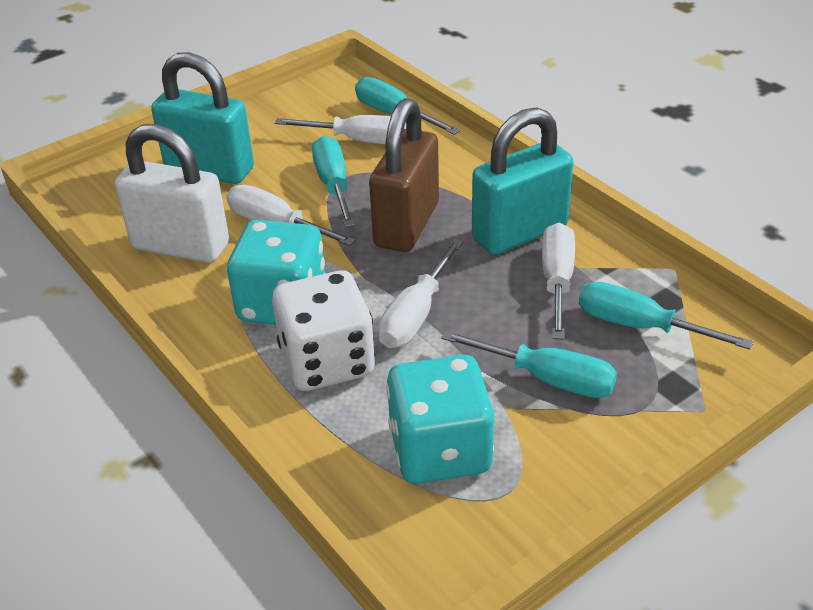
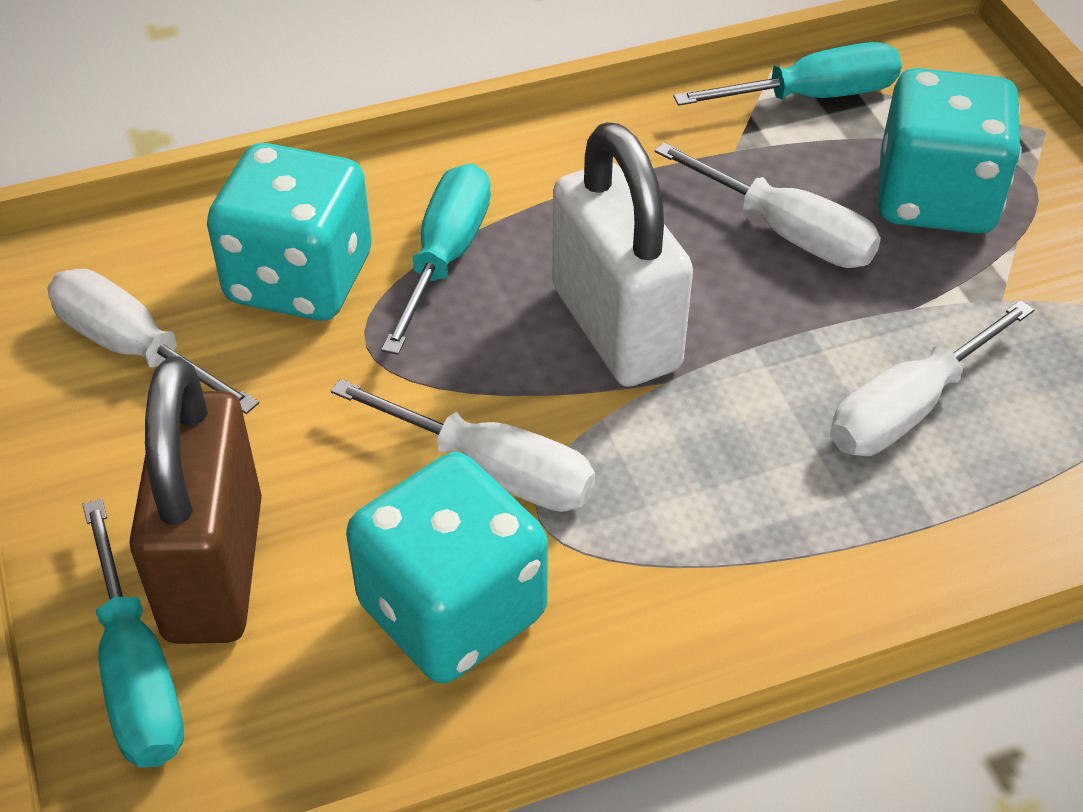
turquoise dice: [227,220,326,325] [386,355,494,484] = 2 -> [207,143,372,321] [346,452,548,683] [878,68,1022,234] = 3
turquoise padlock: [151,52,254,184] [472,107,573,255] = 2 -> none = 0
turquoise screwdriver: [312,136,355,227] [355,77,460,135] [441,331,617,398] [579,282,753,350] = 4 -> [82,498,184,768] [381,164,491,355] [673,42,902,106] = 3
white dice: [272,271,375,391] = 1 -> none = 0

